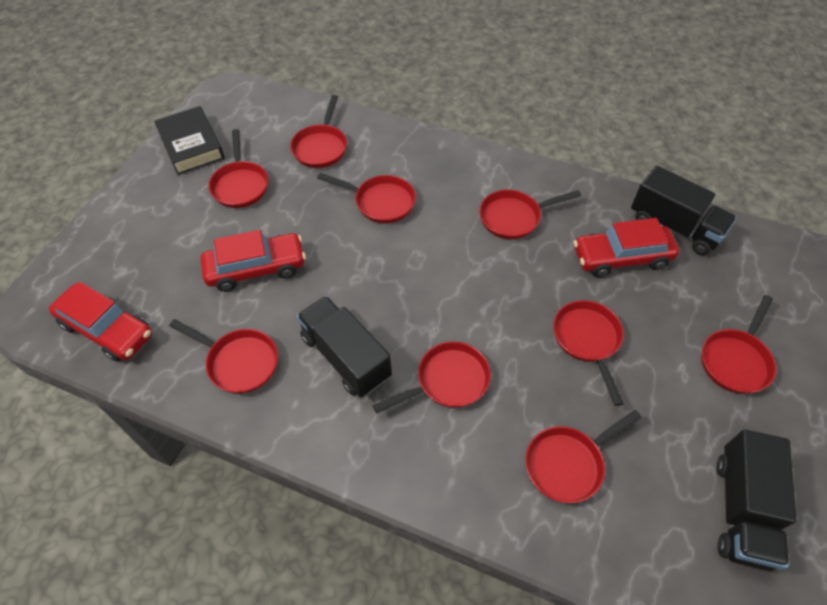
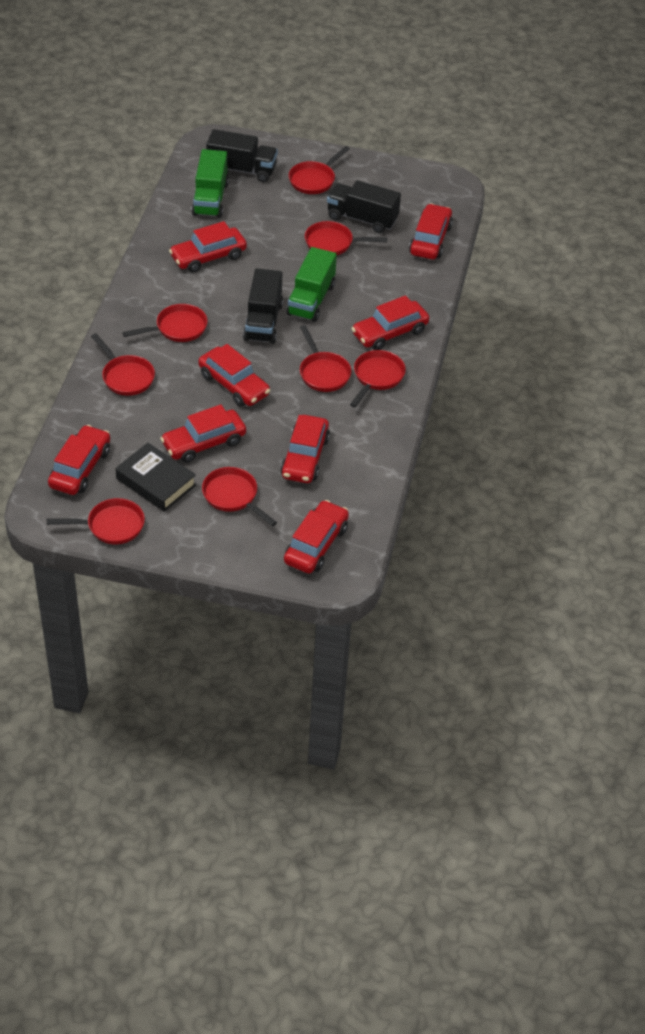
green truck: none = 0 -> [191,149,229,218] [286,247,337,322] = 2
red car: [49,281,152,362] [201,230,306,292] [573,218,679,277] = 3 -> [48,425,110,495] [160,404,246,463] [169,221,247,273] [198,344,271,407] [280,415,330,483] [284,500,349,573] [351,295,429,350] [409,203,453,259] = 8
red pan: [169,319,278,394] [208,129,268,208] [290,95,347,168] [317,173,416,224] [372,341,491,414] [479,189,581,240] [525,410,642,503] [553,300,624,406] [701,295,776,394] = 9 -> [47,498,145,544] [91,333,155,396] [122,304,208,342] [202,467,277,527] [289,146,350,194] [300,325,351,392] [305,221,387,255] [350,350,406,408] = 8

